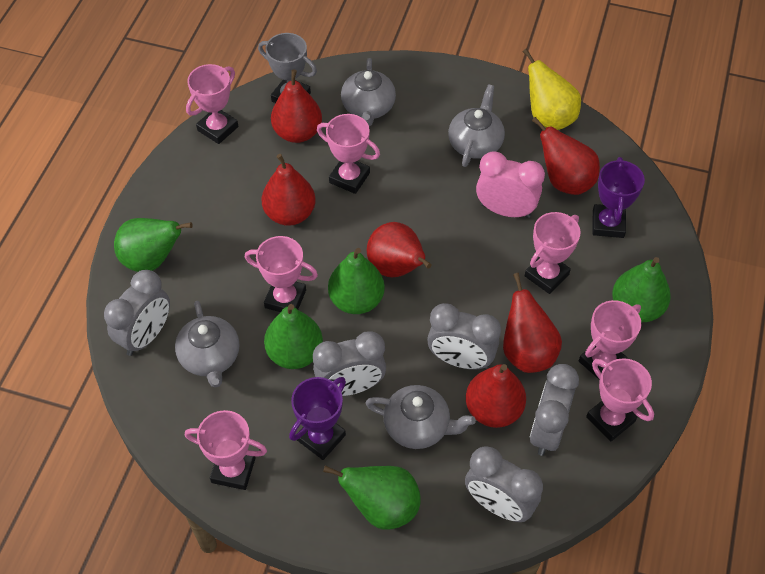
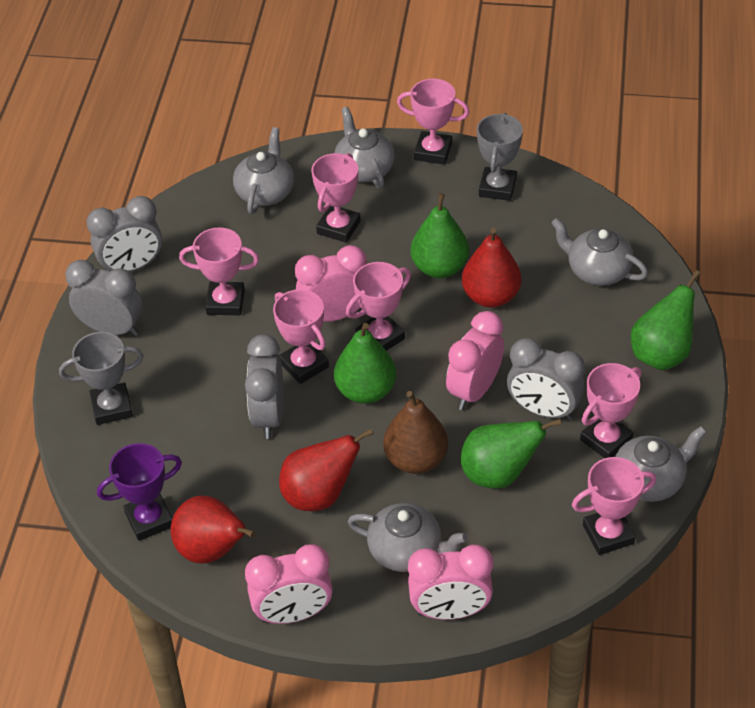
brown pear: none = 0 -> [383,391,448,474] = 1
green pear: [114,218,193,272] [264,304,323,369] [323,466,420,530] [328,248,385,314] [612,257,671,322] = 5 -> [334,323,396,404] [411,193,469,278] [460,419,562,489] [631,270,701,370] = 4
grey clock: [104,270,170,356] [313,331,386,396] [427,303,501,370] [465,446,543,522] [530,364,579,456] = 5 -> [65,260,143,336] [86,196,162,272] [245,334,283,439] [507,338,585,420] = 4
grey teapot: [175,301,240,387] [341,58,396,127] [366,385,476,449] [448,84,505,167] = 4 -> [233,127,294,214] [334,107,395,188] [348,503,468,572] [551,218,648,286] [615,426,707,502] = 5
grey trophy: [258,33,317,103] = 1 -> [59,332,144,425] [477,113,523,201] = 2
pink clock: [476,151,545,218] = 1 -> [245,544,333,624] [295,245,367,322] [408,545,493,620] [446,311,504,410] = 4
purple trophy: [289,377,346,460] [592,157,645,238] = 2 -> [97,443,182,541] = 1
red pear: [262,154,316,226] [271,69,322,143] [367,222,432,277] [466,364,526,428] [503,273,562,373] [532,117,600,195] = 6 -> [171,496,256,563] [279,428,374,511] [462,228,521,308] = 3
yellow pear: [523,49,581,130] = 1 -> none = 0

